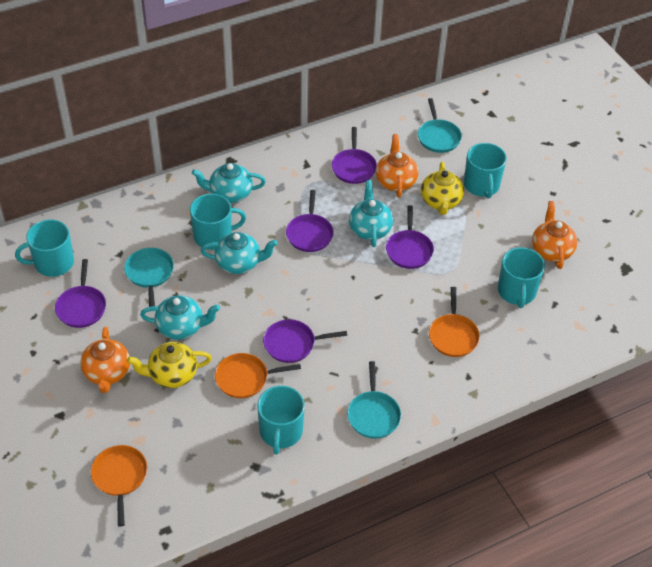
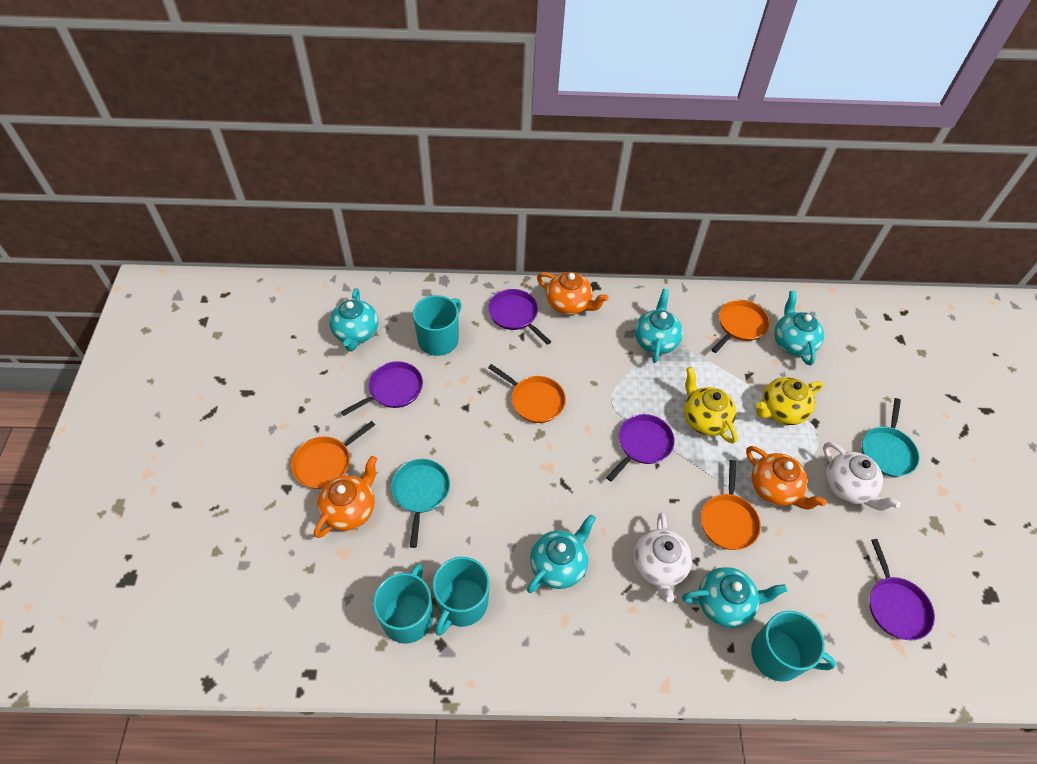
orange pan: [91,445,147,527] [215,353,301,398] [429,287,480,357] = 3 -> [291,421,375,489] [488,364,566,423] [701,460,761,550] [711,300,770,353] = 4
purple pan: [55,259,106,328] [263,319,347,363] [286,190,334,252] [332,127,377,184] [386,205,434,269] = 5 -> [341,361,423,416] [488,289,551,345] [606,414,675,481] [869,539,935,640] = 4
turquoise mug: [15,219,74,277] [190,194,246,250] [257,386,305,455] [464,143,507,199] [498,247,545,308] = 5 -> [373,563,433,644] [413,295,461,356] [433,557,490,636] [751,611,836,682] = 4
turquoise pan: [124,248,174,307] [347,361,401,439] [418,98,462,153] = 3 -> [391,459,450,548] [862,398,919,477] = 2
turquoise teapot: [140,295,220,340] [192,163,266,203] [201,232,278,274] [349,180,393,247] = 4 -> [329,288,378,351] [527,514,596,593] [634,289,683,363] [682,567,787,628] [774,291,824,365] = 5
white teapot: none = 0 -> [634,512,692,602] [823,442,901,511] = 2

